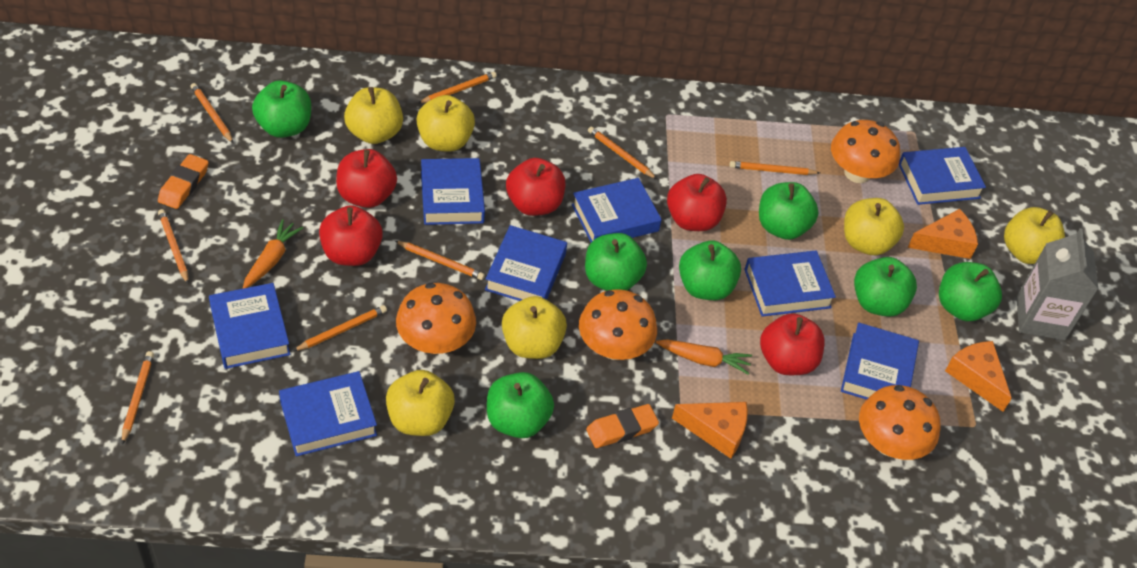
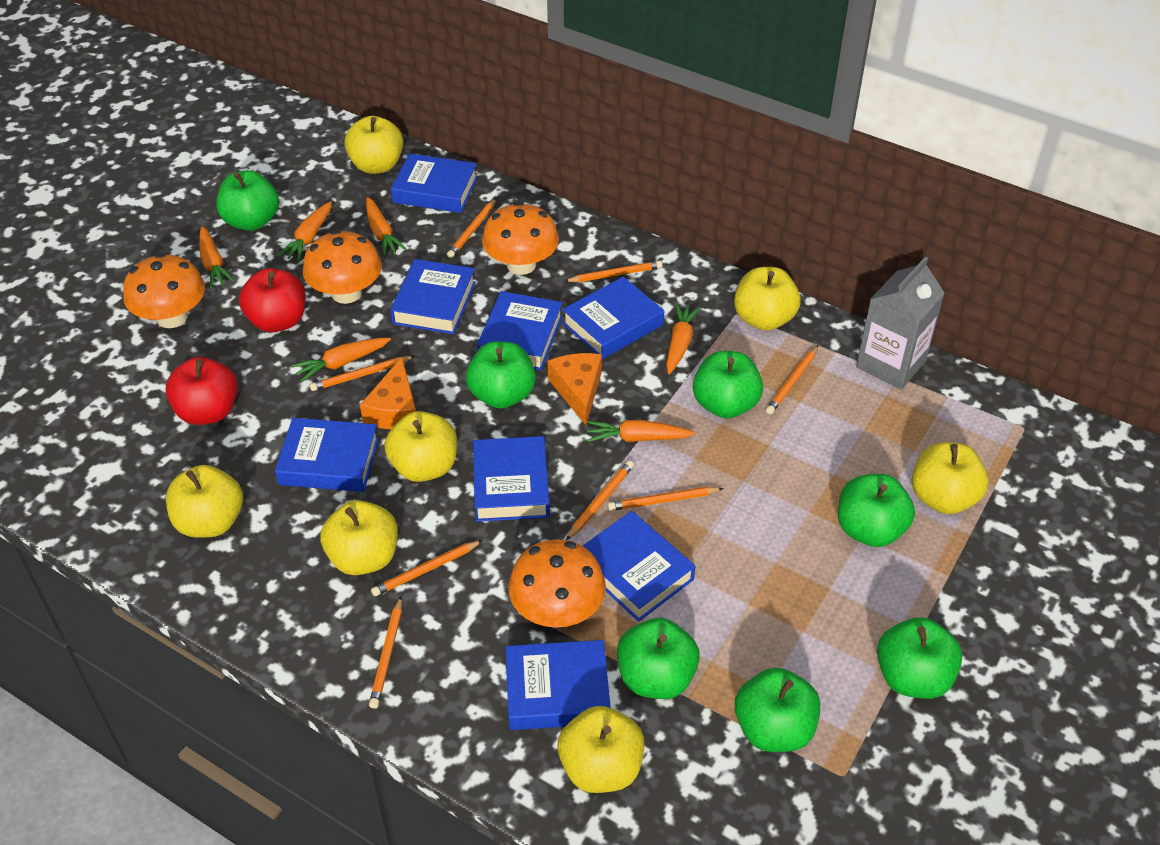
orange carrot: [243,219,303,289] [656,339,752,375] = 2 -> [199,226,235,288] [277,201,332,261] [291,338,391,382] [366,197,407,256] [587,420,695,442] [666,303,701,374] = 6
orange cheese: [672,402,748,459] [908,209,978,259] [945,341,1012,412] = 3 -> [360,357,416,429] [548,353,602,426] = 2
orange eraser: [158,154,209,209] [586,404,659,448] = 2 -> none = 0
red apple: [319,205,383,266] [336,149,397,208] [506,158,565,216] [667,174,727,231] [760,313,825,375] = 5 -> [165,357,238,425] [239,268,306,332] = 2
yellow apple: [344,87,403,144] [386,370,455,436] [416,95,475,152] [502,296,567,359] [844,198,904,255] [1004,207,1065,264] = 6 -> [166,465,243,538] [320,500,398,575] [344,116,404,174] [384,411,457,482] [557,706,645,793] [734,267,801,331] [912,442,989,514] = 7

